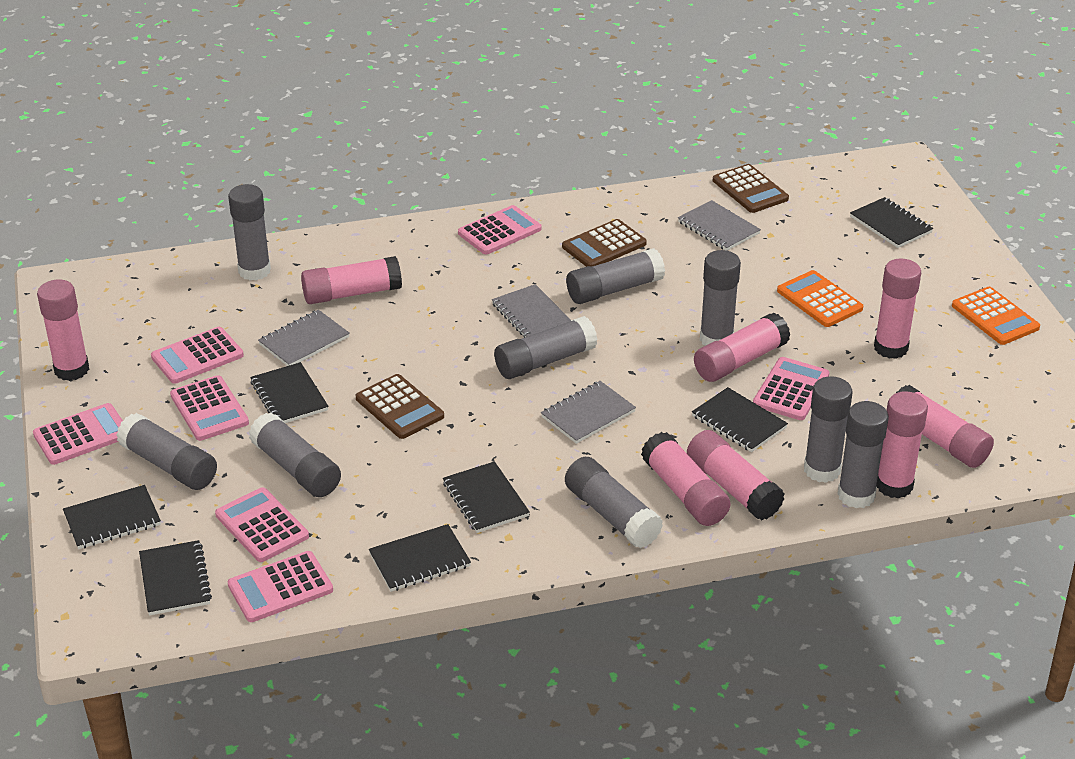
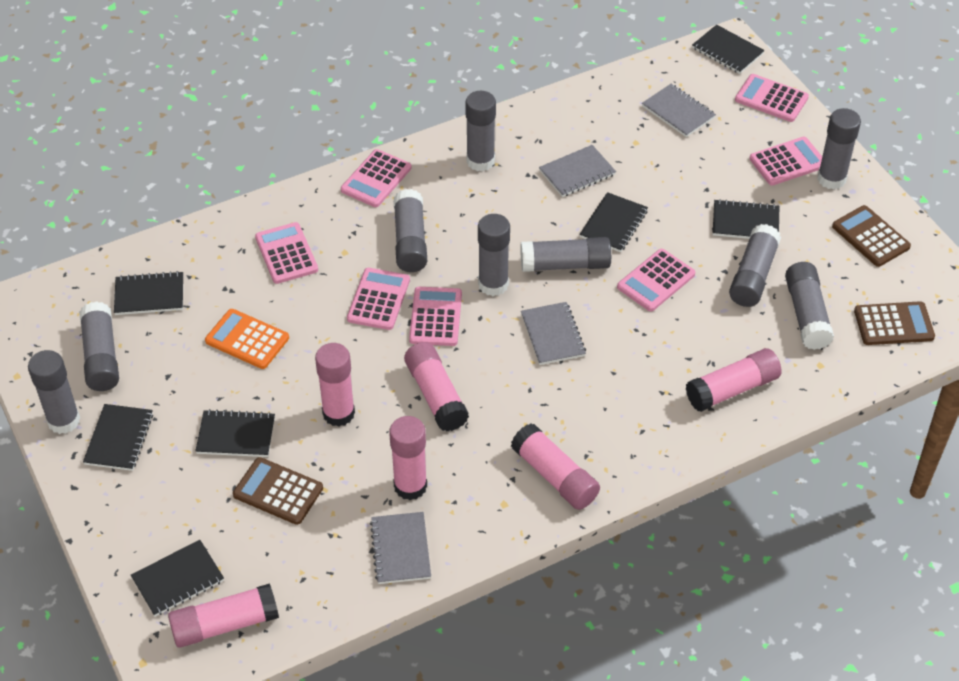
orange calculator: [777,270,863,327] [952,287,1040,345] = 2 -> [205,309,289,369] = 1
pink glue stick: [37,279,89,381] [301,256,402,304] [641,432,731,526] [687,430,785,520] [694,313,790,382] [874,258,921,359] [876,391,928,499] [896,385,994,468] = 8 -> [168,583,279,648] [315,343,355,427] [389,416,427,500] [404,342,469,432] [511,423,600,510] [686,348,782,412] = 6

